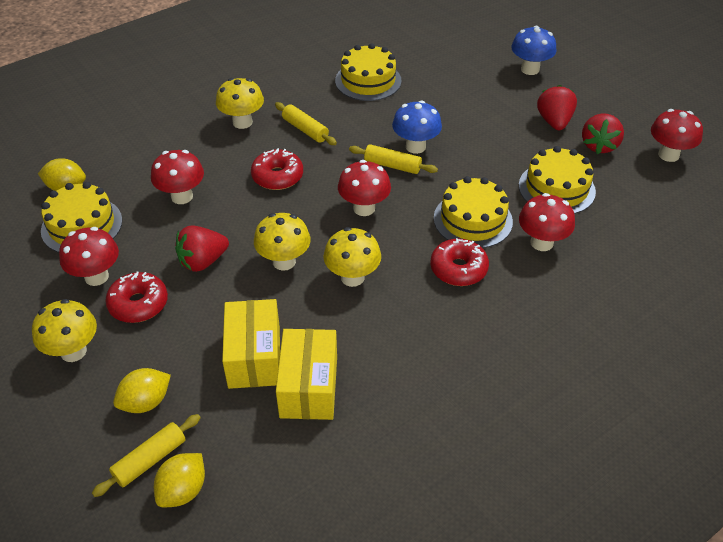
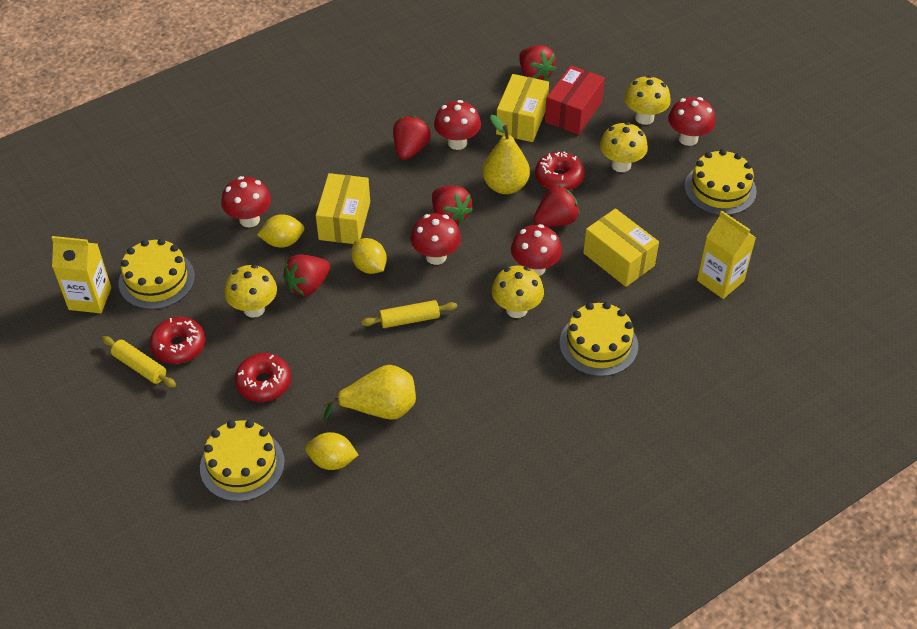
blue mushroom: [392,100,442,154] [511,26,557,75] = 2 -> none = 0
red box: none = 0 -> [545,65,605,135] = 1
red strawberry: [175,225,229,272] [537,85,577,130] [582,113,624,154] = 3 -> [283,254,330,296] [393,116,431,160] [432,186,473,224] [519,45,556,81] [534,186,580,227] = 5
yellow box: [222,299,280,389] [276,329,337,420] = 2 -> [316,173,370,244] [496,74,549,142] [583,208,659,287] = 3
yellow carton: none = 0 -> [52,236,111,313] [697,211,756,299] = 2
yellow pear: none = 0 -> [322,365,416,420] [482,115,530,194] = 2
yellow rolling pin: [92,414,201,497] [275,102,337,145] [349,144,438,174] = 3 -> [102,336,176,388] [361,300,457,328] = 2

